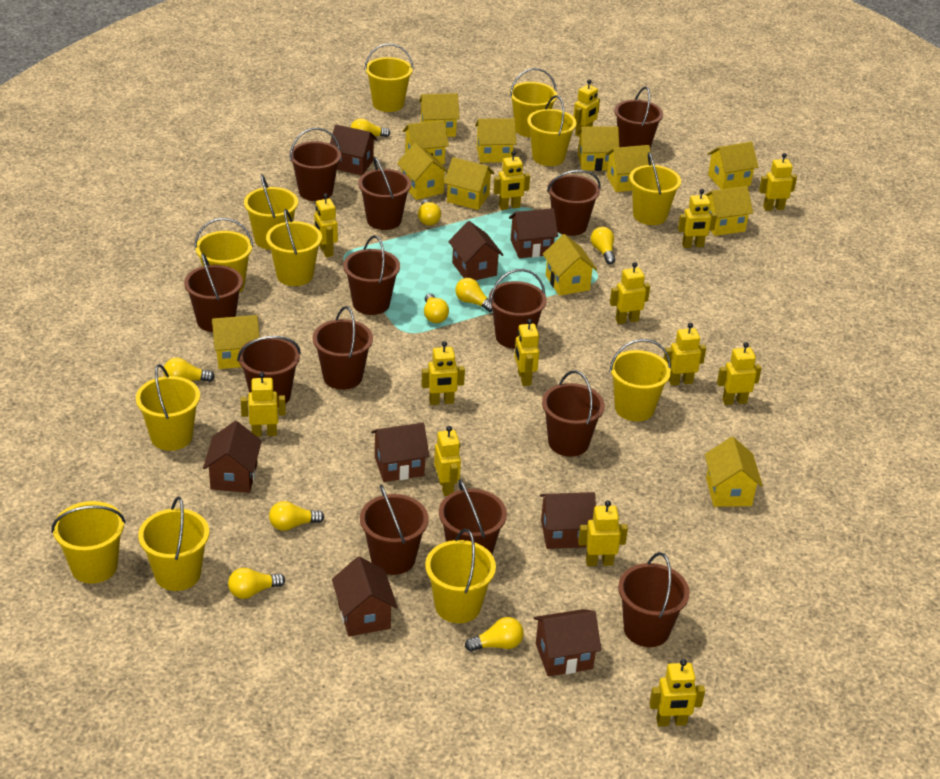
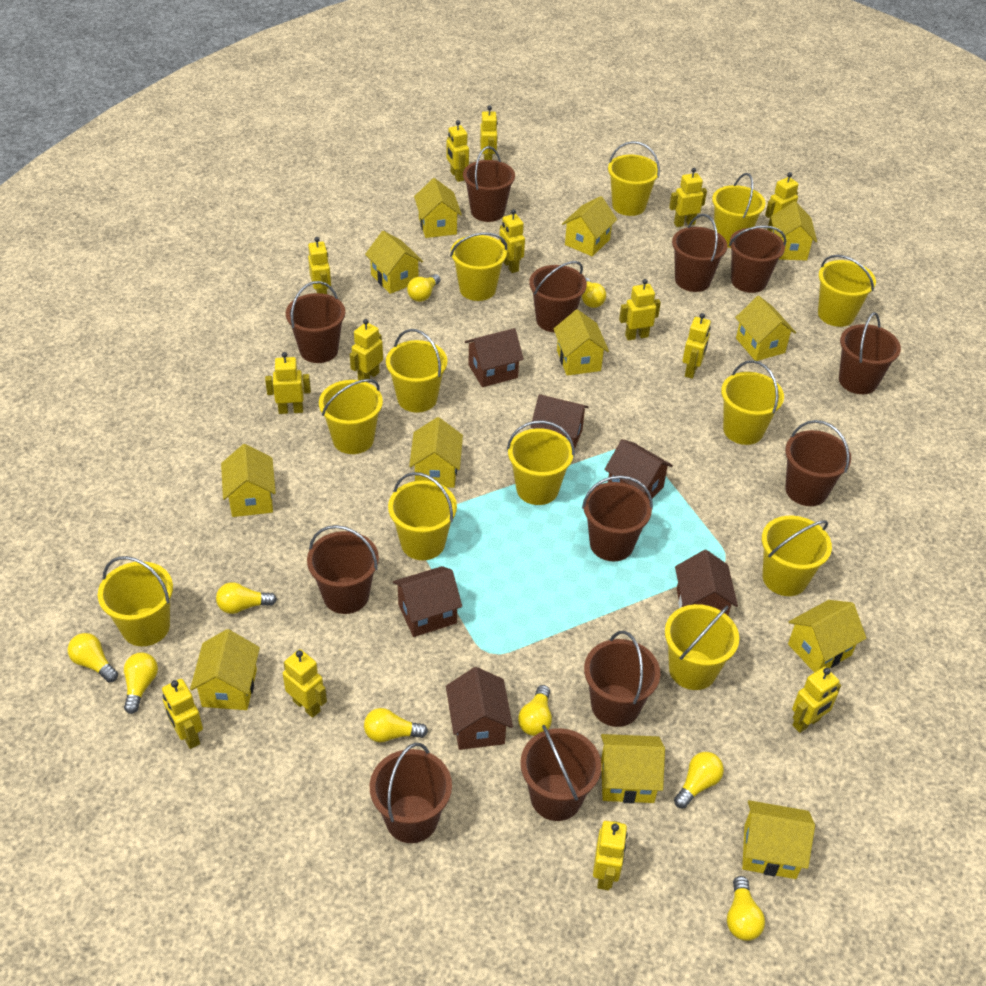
brown bucket: [184,253,243,332] [237,336,301,407] [289,128,341,201] [313,306,373,390] [343,235,400,315] [358,157,411,230] [360,485,428,575] [439,479,507,554] [489,269,547,349] [542,370,605,457] [547,170,601,236] [614,87,663,148] [618,552,690,647] = 13 -> [286,281,345,363] [307,525,379,614] [370,743,452,843] [463,146,515,222] [520,725,602,821] [529,261,587,332] [582,475,653,561] [584,631,660,727] [672,214,727,292] [729,225,786,293] [785,420,851,506] [839,312,901,394] = 12
brown house: [203,421,262,493] [330,125,377,175] [332,557,398,637] [371,423,429,482] [448,221,503,280] [509,208,558,258] [533,609,601,676] [540,492,596,549] = 8 -> [393,566,462,637] [446,667,513,750] [465,328,524,387] [531,394,589,450] [604,439,673,501] [675,550,738,615] = 6

